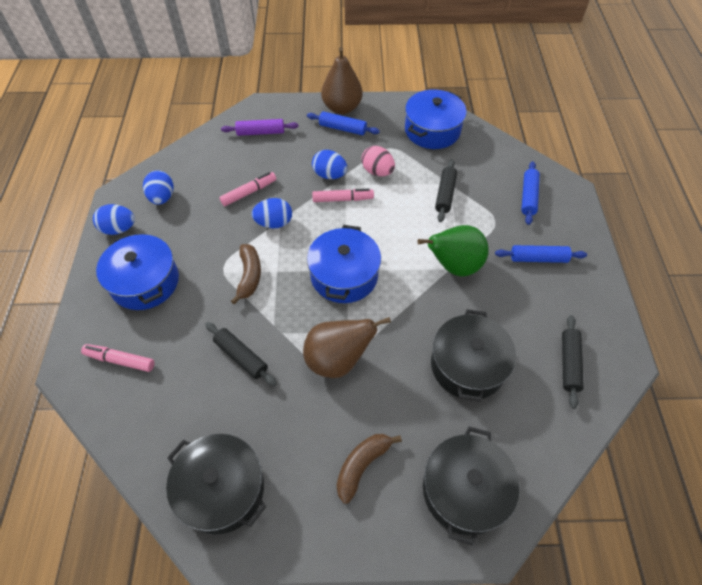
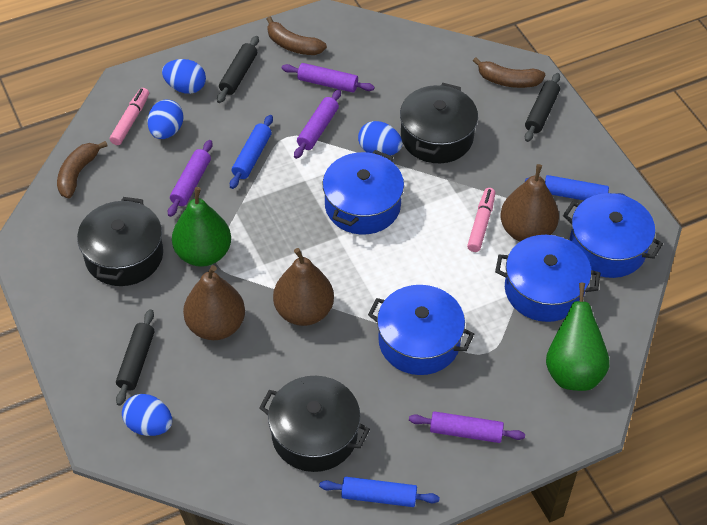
blue pot: [96,233,179,310] [307,225,381,303] [405,90,467,149] = 3 -> [323,150,404,235] [368,285,474,375] [495,235,601,322] [563,193,663,278] = 4
brown banana: [231,244,261,304] [337,434,402,504] = 2 -> [57,141,108,198] [267,16,327,55] [473,57,545,88] = 3
brown pear: [303,317,391,378] [321,47,362,114] = 2 -> [183,265,245,340] [273,248,334,326] [500,164,559,242] = 3
green pear: [417,225,489,277] = 1 -> [172,187,231,267] [546,283,610,391] = 2
pink egg: [362,146,395,176] = 1 -> none = 0
pink marker: [81,344,155,372] [219,172,276,206] [312,189,374,202] = 3 -> [110,88,149,145] [467,188,495,252] = 2
purple rolling pin: [221,119,298,136] = 1 -> [168,140,213,217] [282,63,375,93] [294,89,341,159] [409,411,525,443] = 4

